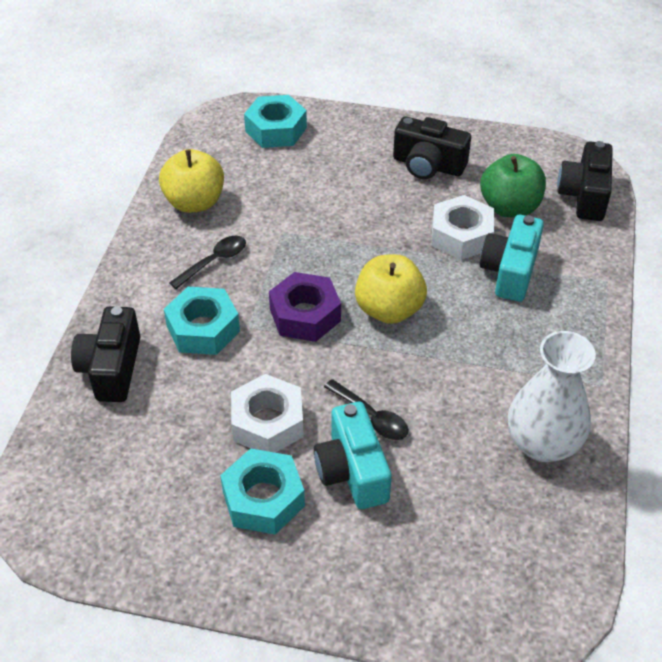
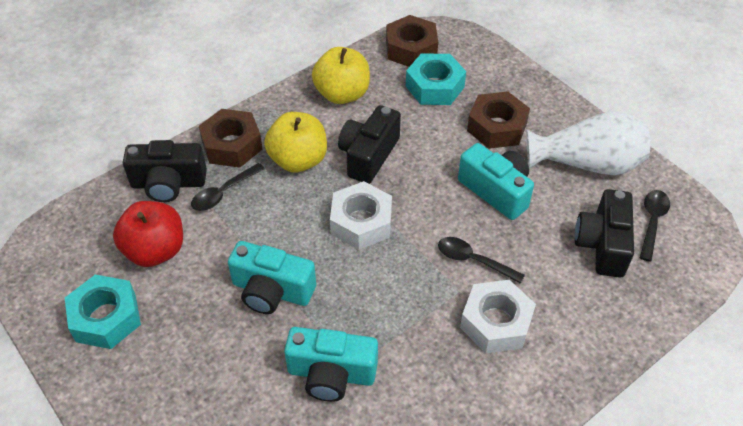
black spoon: [169,236,246,289] [324,379,409,440] = 2 -> [191,163,265,211] [438,237,525,284] [640,190,670,262] = 3
brown nut: none = 0 -> [199,109,263,168] [386,15,438,67] [467,91,530,149] = 3
green apple: [480,154,546,217] = 1 -> none = 0
purple nut: [269,272,341,342] = 1 -> none = 0
red apple: none = 0 -> [113,201,183,267] = 1
turquoise camera: [314,402,392,509] [480,215,544,302] = 2 -> [228,241,316,314] [284,327,378,402] [458,143,534,220] = 3
turquoise nut: [164,287,240,355] [220,448,305,535] [244,95,307,148] = 3 -> [65,275,141,349] [406,53,466,105] = 2

